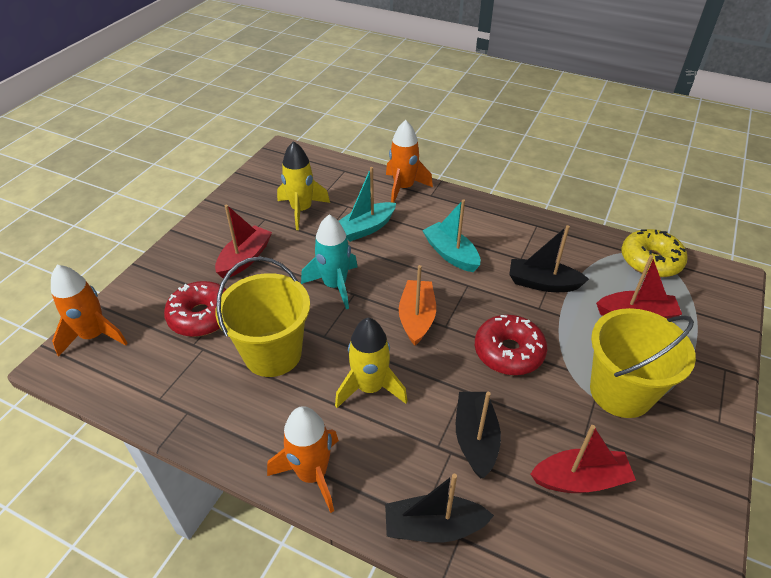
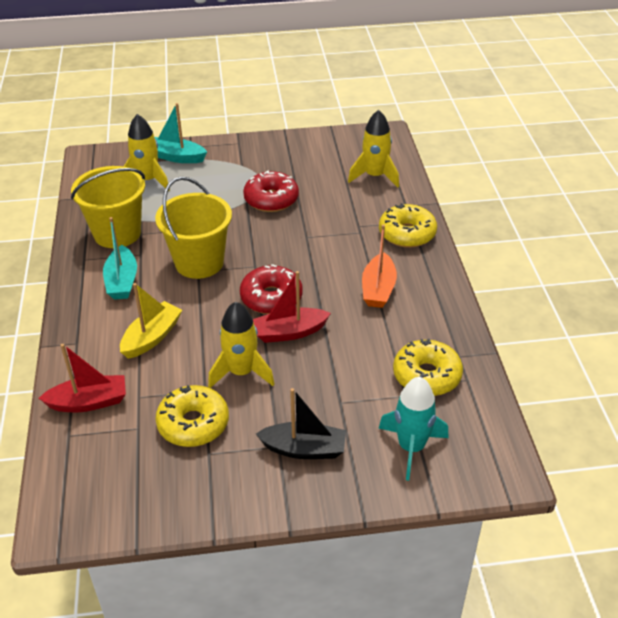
black boat: [385,474,494,543] [456,392,501,479] [509,225,589,292] = 3 -> [256,388,346,459] = 1
orange rocket: [51,265,128,357] [267,406,339,513] [386,120,433,203] = 3 -> none = 0
red boat: [215,205,272,279] [530,425,636,493] [596,255,682,319] = 3 -> [39,344,126,412] [253,271,331,343] = 2
yellow boat: none = 0 -> [120,283,182,359] = 1
yellow donut: [621,229,688,277] = 1 -> [155,385,229,447] [379,203,437,248] [393,339,463,396] = 3
yellow rocket: [277,141,330,230] [335,318,408,408] = 2 -> [123,114,170,191] [208,301,275,388] [348,110,399,188] = 3

